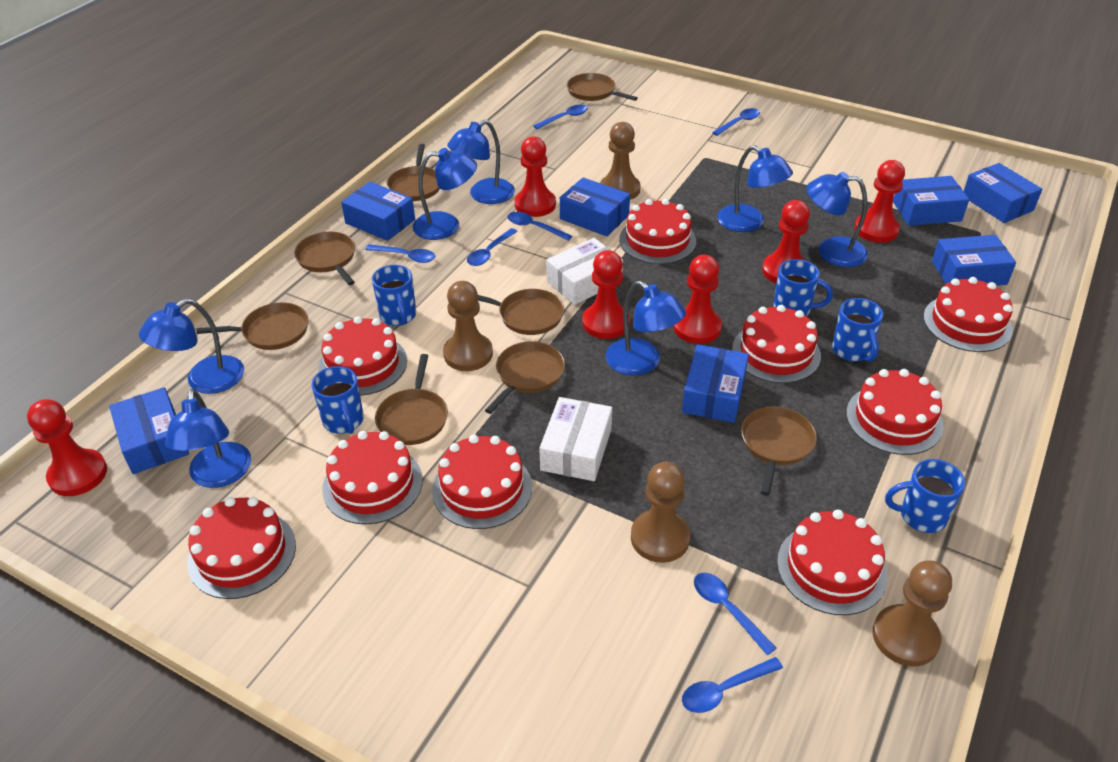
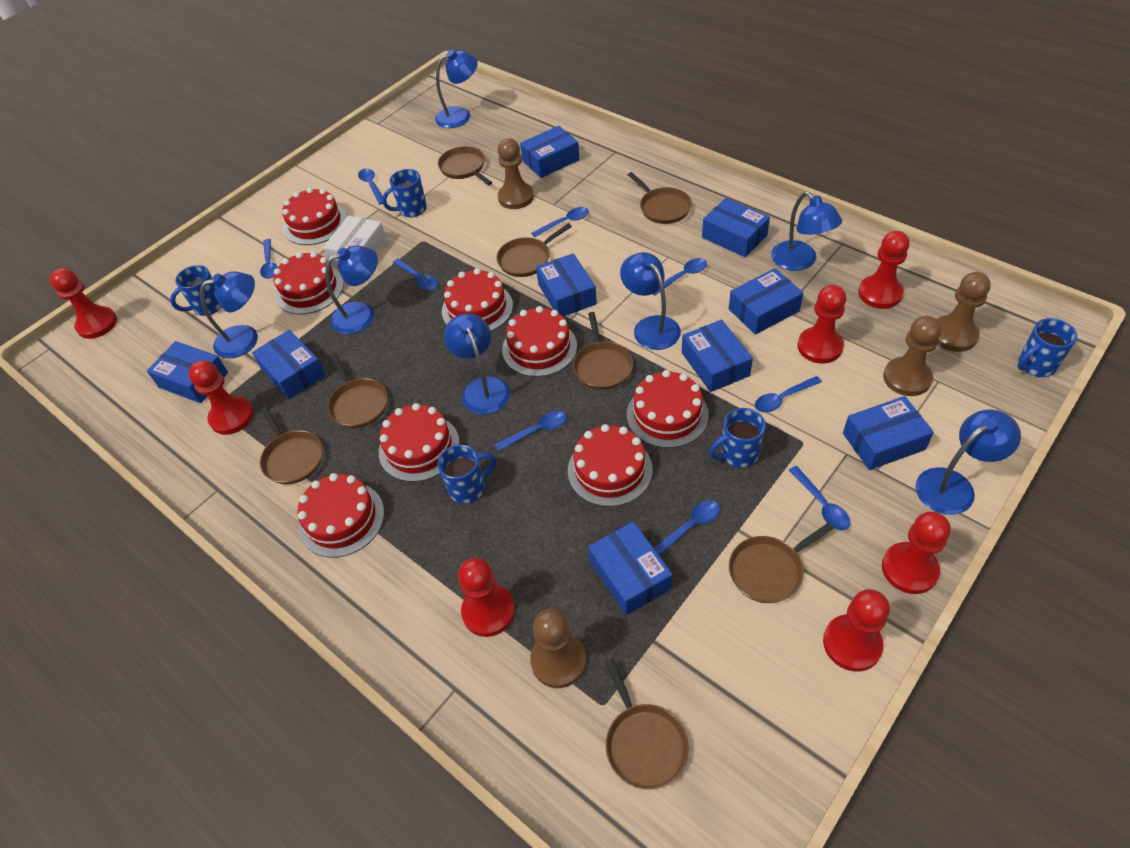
blue box: [109,387,189,474] [341,182,415,241] [560,177,630,236] [682,344,749,423] [893,176,969,226] [932,235,1016,286] [964,163,1042,223] = 7 -> [147,341,228,403] [252,330,326,399] [520,126,580,178] [536,253,597,316] [588,521,672,615] [682,320,753,392] [702,198,770,257] [729,268,803,335] [843,396,934,470] = 9
blue spoon: [365,244,435,263] [467,228,518,266] [507,212,572,241] [533,105,588,129] [682,657,783,713] [694,573,776,655] [712,108,760,136] = 7 -> [260,239,277,279] [358,168,383,204] [393,259,438,290] [495,411,567,452] [531,207,589,237] [653,258,707,296] [654,500,720,556] [755,376,822,412] [789,466,850,530] = 9
red cake: [187,497,296,599] [318,316,407,396] [322,431,423,524] [432,435,532,529] [619,199,696,264] [732,305,821,383] [777,509,888,615] [846,369,944,455] [923,277,1013,352] = 9 -> [273,252,344,314] [282,188,347,245] [297,473,384,558] [379,403,460,482] [442,268,513,331] [502,306,577,377] [568,424,653,507] [627,370,709,448] = 8
red pawn: [27,399,107,496] [515,136,556,217] [582,250,630,339] [673,255,722,344] [762,200,810,284] [854,160,905,243] = 6 -> [50,268,117,339] [189,360,254,435] [458,558,515,637] [797,285,846,364] [823,589,890,672] [858,231,910,309] [882,511,951,594] = 7
white box: [539,397,612,481] [546,238,623,305] = 2 -> [323,215,387,267] = 1

